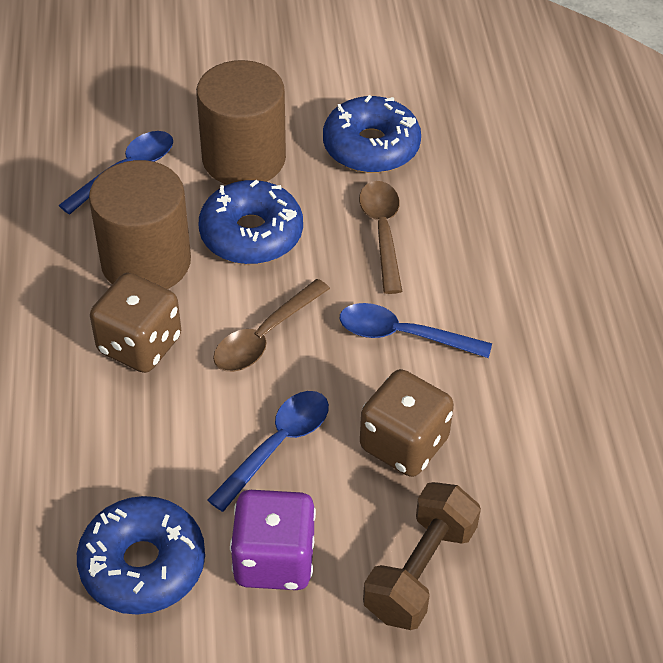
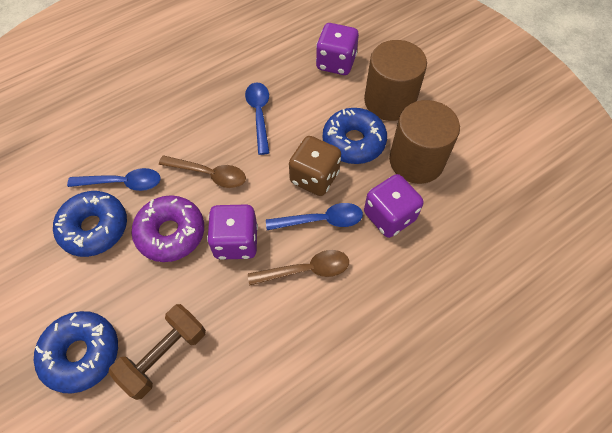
brown dice: [90,273,181,373] [360,369,454,477] = 2 -> [289,136,341,196] = 1
purple dice: [230,490,316,590] = 1 -> [207,204,258,260] [316,23,359,75] [364,174,424,238] = 3
purple donut: none = 0 -> [131,195,204,262] = 1

